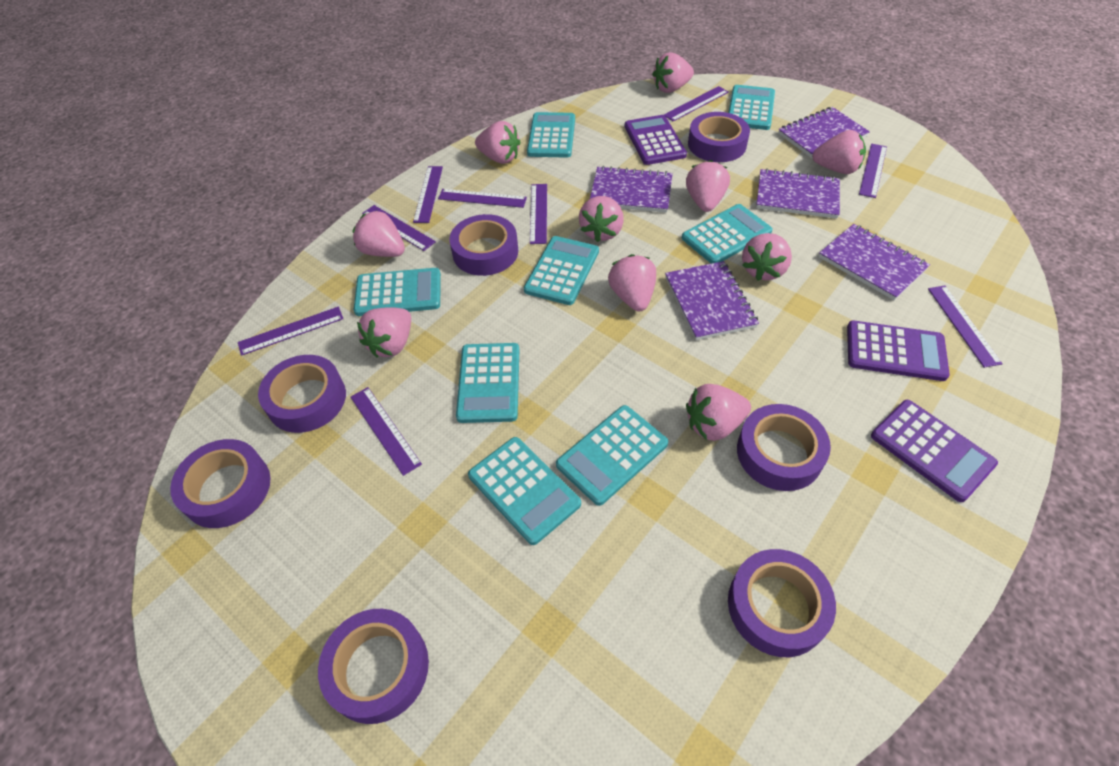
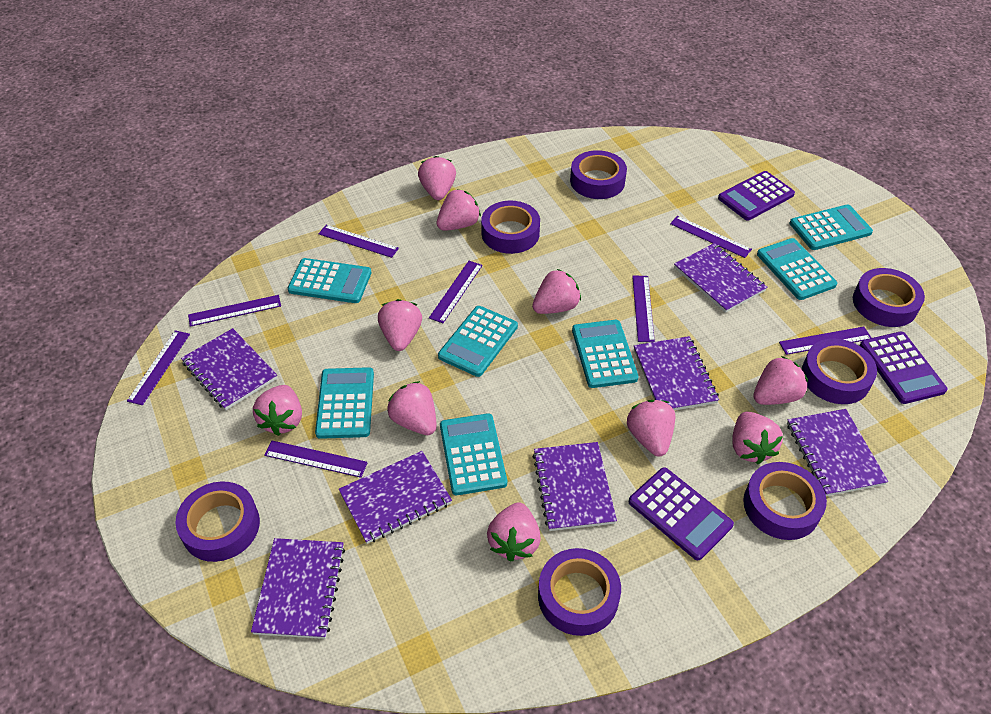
purple notebook: [590,166,673,213] [665,261,759,340] [756,168,840,219] [778,107,870,159] [819,224,930,300] = 5 -> [181,328,277,410] [251,538,345,639] [339,451,452,544] [532,442,617,531] [634,336,719,411] [674,243,767,313] [787,409,888,496] = 7
purple ruler: [238,307,344,356] [350,387,422,476] [362,205,436,251] [413,166,443,223] [438,189,527,208] [530,184,547,244] [664,86,728,122] [859,144,887,198] [928,286,1003,368] = 9 -> [127,330,190,405] [188,295,281,327] [264,441,368,478] [319,225,399,258] [429,261,483,323] [632,275,655,342] [670,216,752,258] [779,327,871,355] = 8
turquoise calculator: [354,268,441,316] [456,343,519,423] [468,437,581,545] [524,236,599,305] [527,112,575,158] [556,405,668,506] [682,204,773,264] [728,85,775,130] = 8 -> [288,258,372,303] [315,367,374,439] [438,306,518,377] [440,413,507,495] [572,320,639,388] [757,238,837,300] [790,204,873,250] = 7

